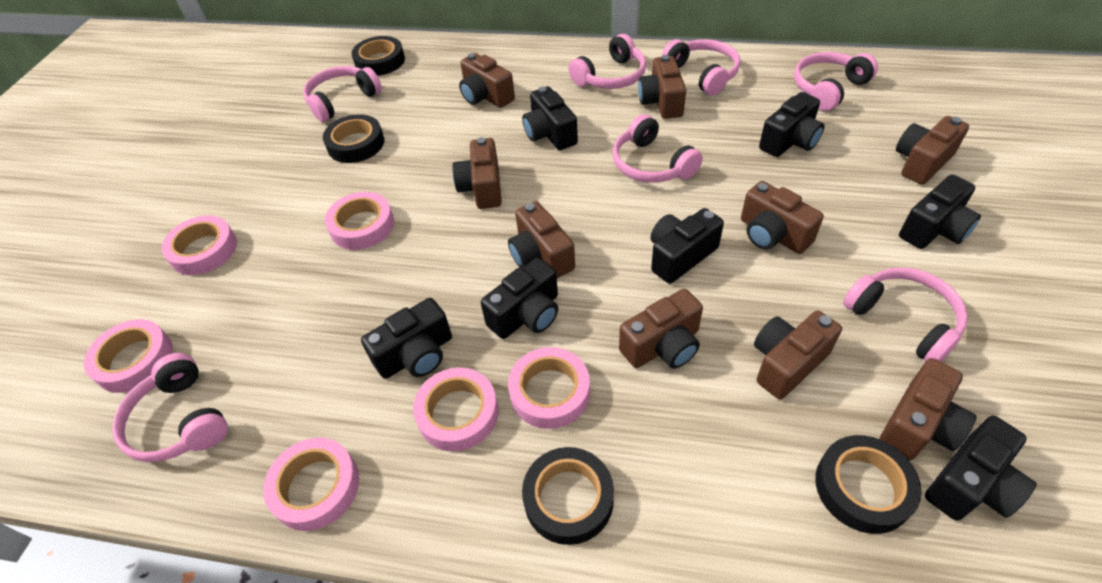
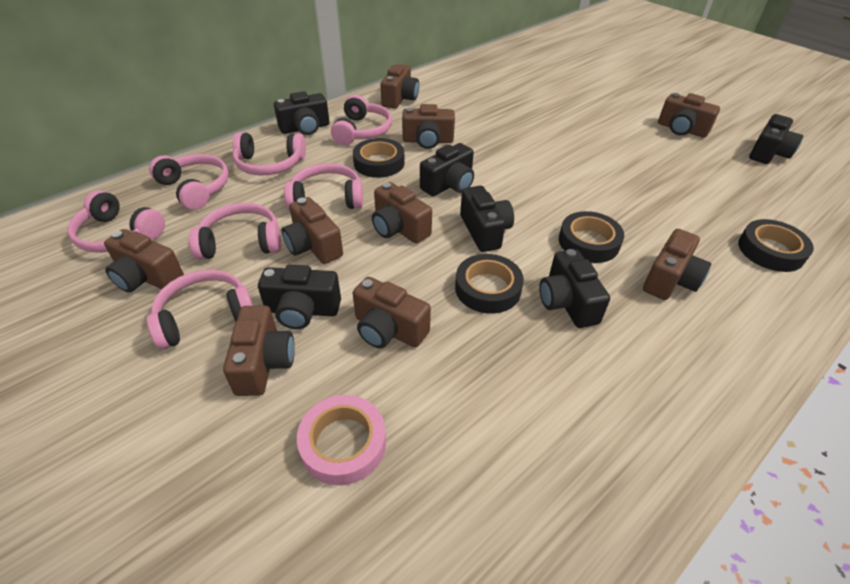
black camera: [361,298,452,379] [481,257,558,339] [522,86,578,150] [651,208,724,284] [759,92,825,157] [899,174,981,249] [925,416,1037,521] = 7 -> [258,265,341,329] [274,91,330,135] [420,143,474,196] [460,186,514,252] [539,249,610,328] [749,114,804,164] = 6
pink tape: [84,319,173,393] [162,215,237,275] [263,437,359,531] [325,192,394,250] [413,367,498,451] [508,347,590,429] = 6 -> [297,395,386,486] = 1

